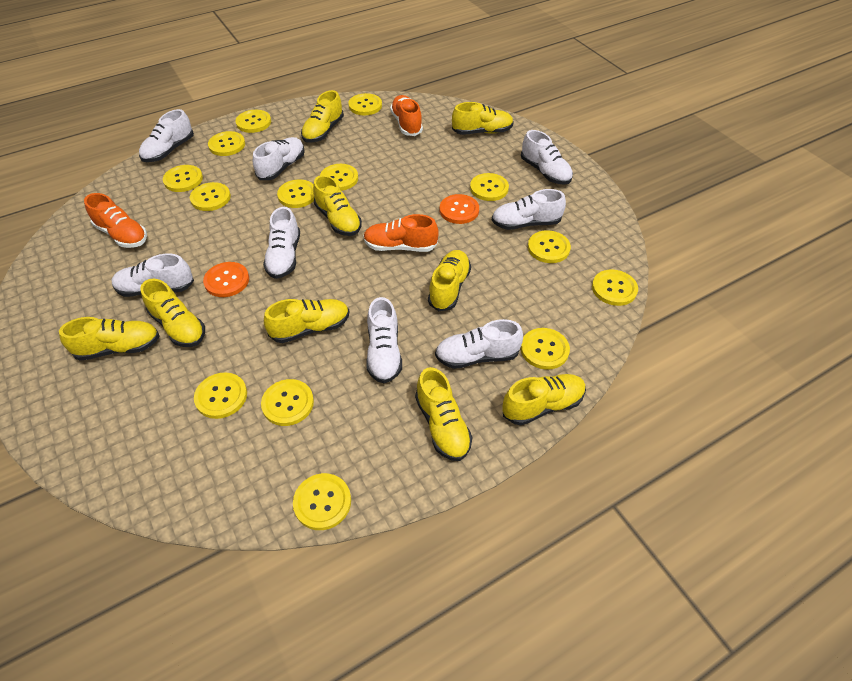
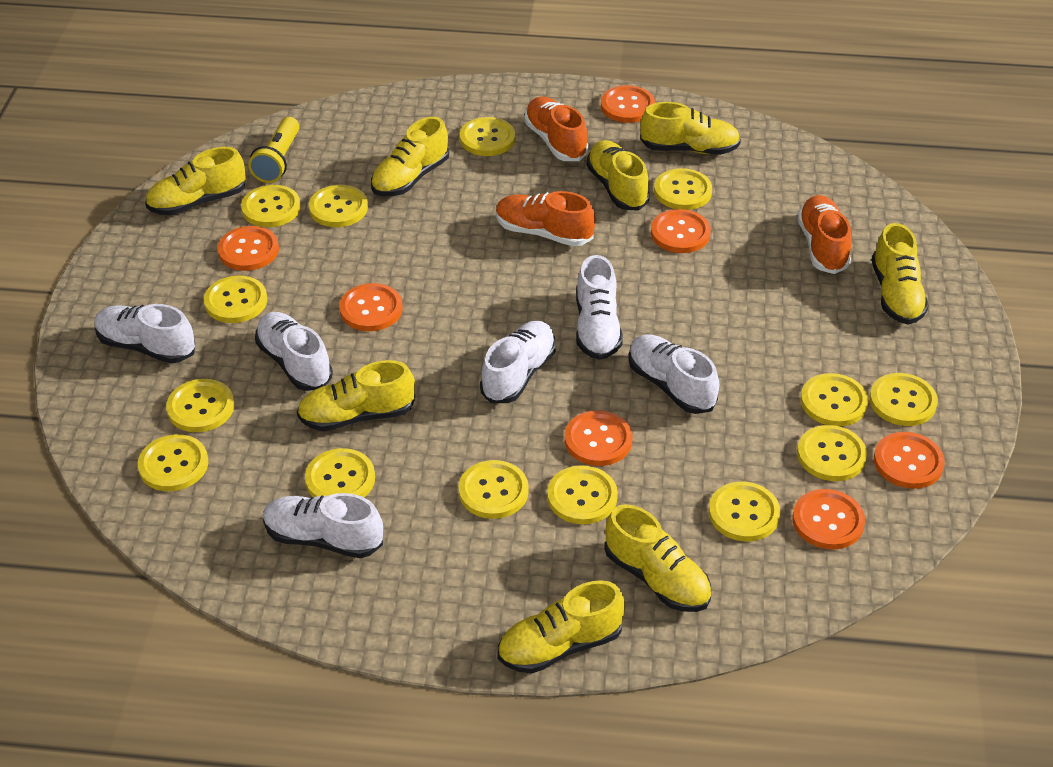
orange button: [203,262,249,297] [440,194,479,224] = 2 -> [218,226,279,271] [339,283,403,331] [565,410,632,466] [601,85,655,123] [651,209,711,253] [792,489,865,549] [874,432,945,489] = 7
white shoe: [111,254,194,297] [139,109,194,162] [253,137,305,180] [263,207,300,279] [366,297,402,383] [435,319,523,369] [492,189,566,230] [521,130,573,185] = 8 -> [94,304,195,363] [255,312,333,391] [263,493,383,558] [480,321,556,403] [576,255,623,360] [628,334,719,414] = 6
yellow flashlight: none = 0 -> [248,117,300,183] = 1
yellow shoe: [59,317,160,361] [140,279,205,347] [264,299,349,343] [301,90,344,143] [313,175,362,236] [415,367,473,461] [428,250,471,311] [452,102,514,135] [502,374,586,425] = 9 -> [145,147,246,215] [297,360,415,431] [371,117,449,196] [497,580,625,674] [586,140,650,210] [604,504,711,612] [640,102,741,155] [872,223,929,325] = 8

